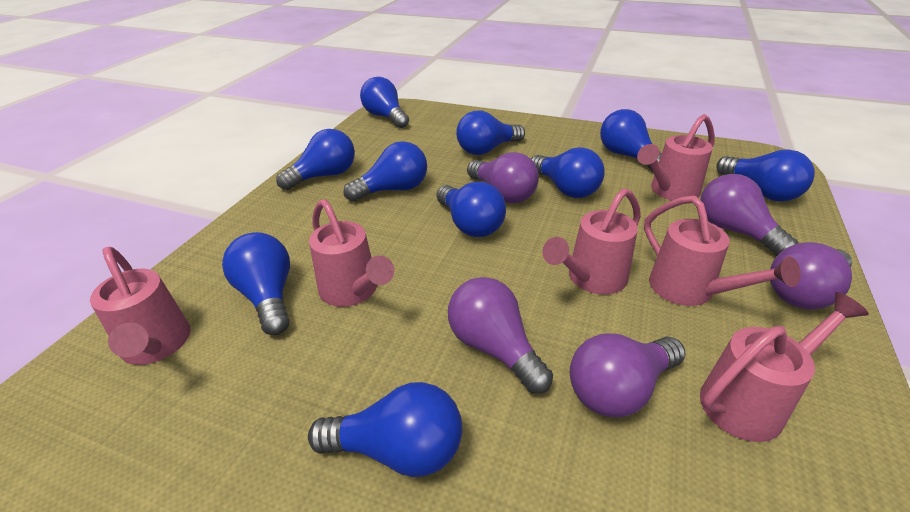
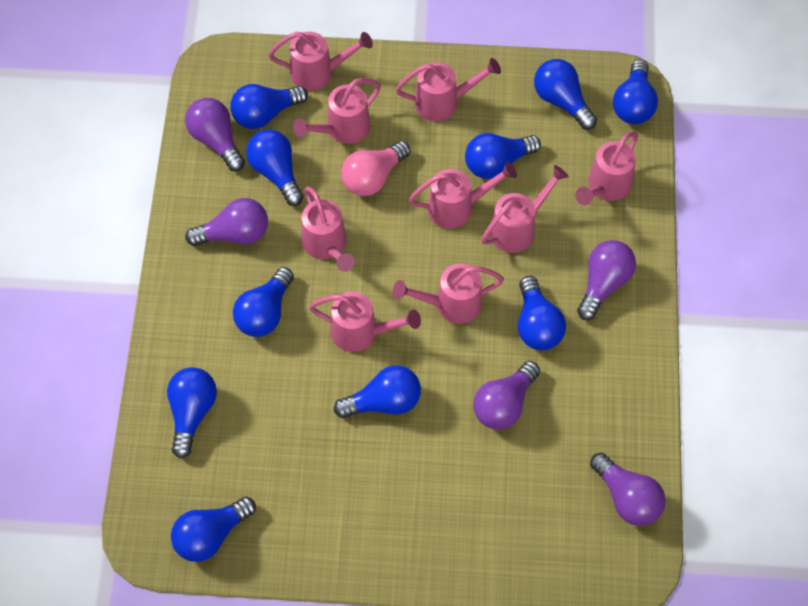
pink light bulb: none = 0 -> [341,141,410,196] = 1
pink watering can: [90,247,191,365] [309,199,394,307] [542,188,641,294] [637,114,715,201] [644,196,801,306] [700,292,869,442] = 6 -> [268,32,373,91] [293,78,381,144] [302,186,355,272] [309,292,421,352] [393,264,504,324] [396,58,501,122] [409,162,517,229] [481,165,569,253] [575,132,638,205] = 9

